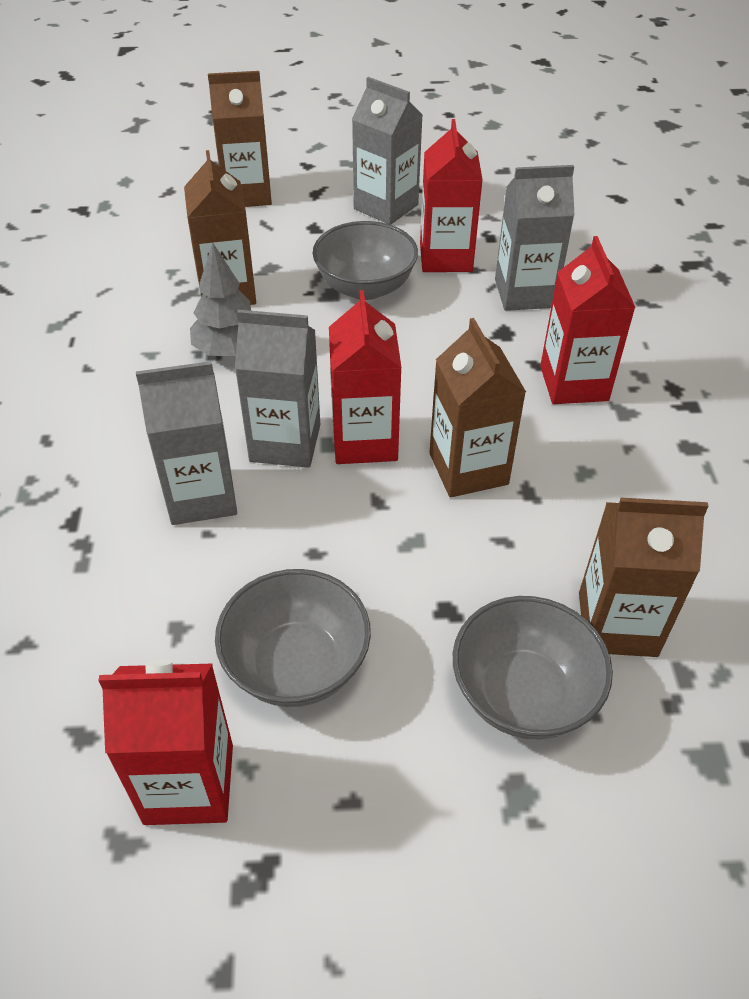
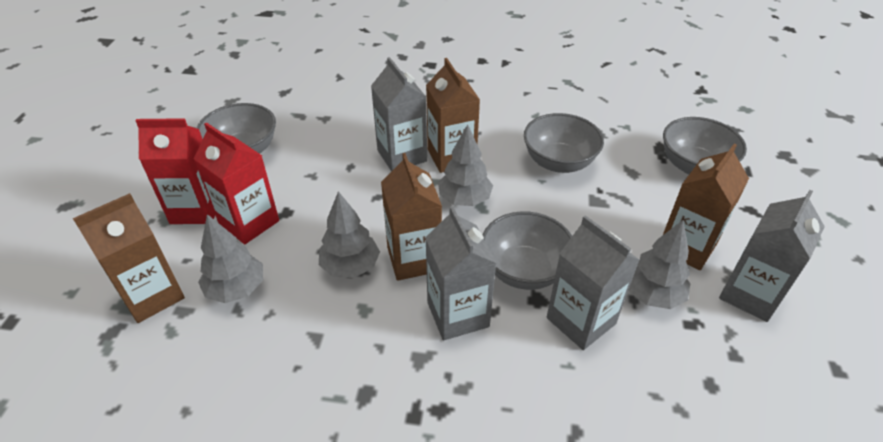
grey bowl: [215,569,371,707] [313,221,418,300] [453,596,613,740] = 3 -> [197,103,276,154] [482,212,572,290] [524,113,604,173] [663,117,747,174] = 4
grey tree: [190,242,251,356] = 1 -> [198,214,263,303] [319,191,380,278] [438,124,493,206] [628,220,691,309] = 4
red carton: [98,660,233,825] [329,290,402,464] [420,119,483,272] [540,236,636,404] = 4 -> [135,118,215,224] [194,122,279,244] = 2

